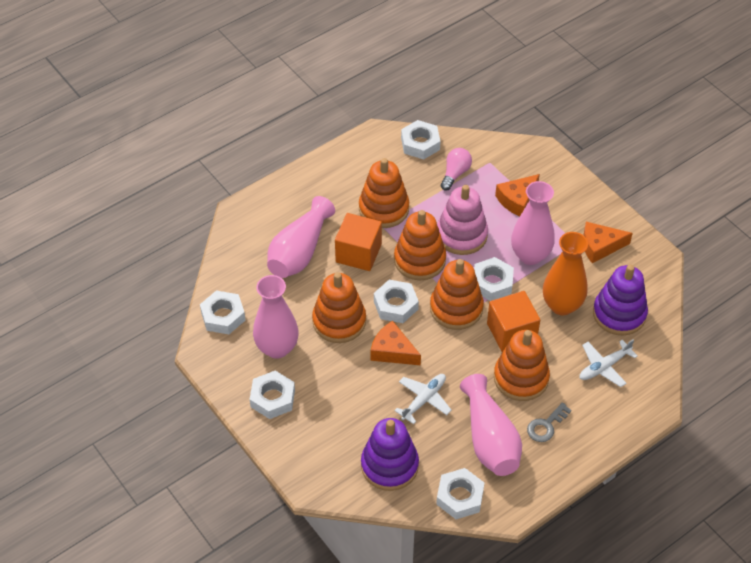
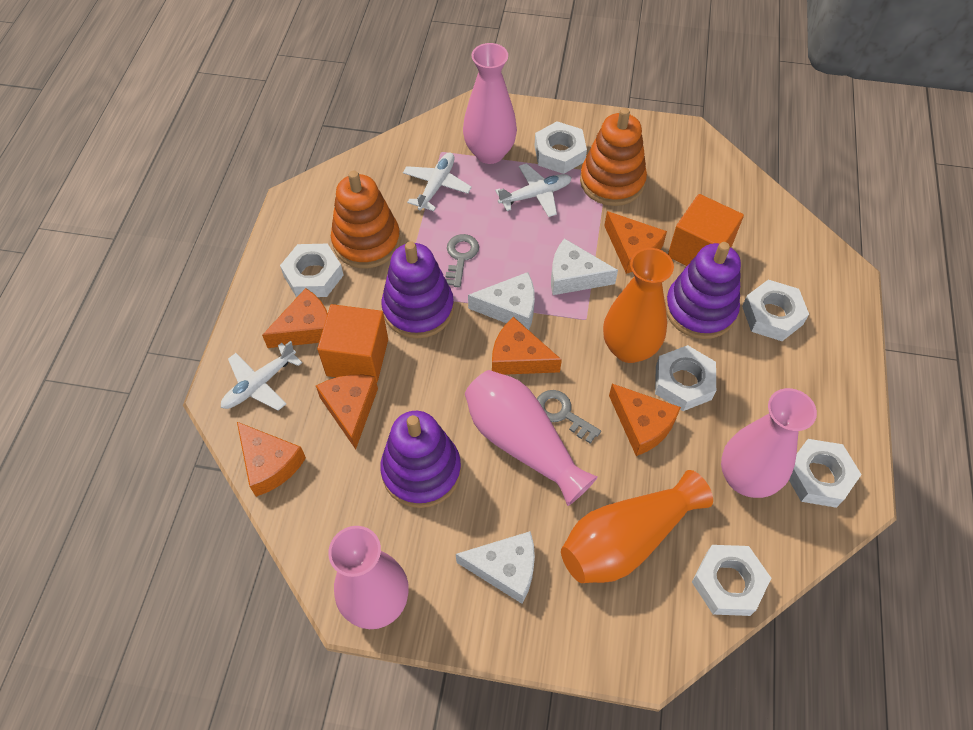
grey key: [527,402,571,442] = 1 -> [446,234,479,288] [537,390,601,444] = 2
orange cheese: [371,321,421,365] [495,174,540,216] [584,222,633,263] = 3 -> [237,422,306,497] [262,288,328,348] [316,375,378,449] [492,317,562,375] [604,211,667,274] [609,384,681,456] = 6
orange stacking toy: [312,272,366,343] [359,158,409,228] [394,210,446,280] [430,259,484,330] [494,330,550,401] = 5 -> [331,171,401,268] [580,108,647,206] = 2
orange vase: [543,232,588,315] = 1 -> [561,470,713,583] [603,248,674,363] = 2
pink light bulb: [441,148,472,191] = 1 -> none = 0
pink stacking toy: [437,185,488,255] = 1 -> none = 0
purple stacking toy: [361,418,419,491] [593,265,648,336] = 2 -> [380,411,461,508] [381,241,454,339] [665,242,741,339] = 3
white cheese: none = 0 -> [456,531,535,604] [468,272,535,330] [551,238,618,295] = 3
white plane: [394,374,451,424] [580,339,638,387] = 2 -> [221,341,302,411] [403,153,472,211] [495,163,571,217] = 3

